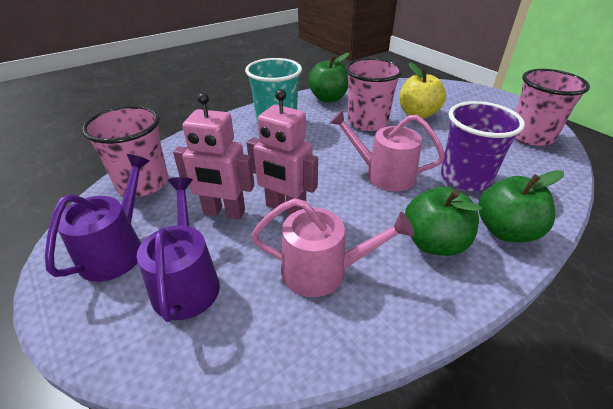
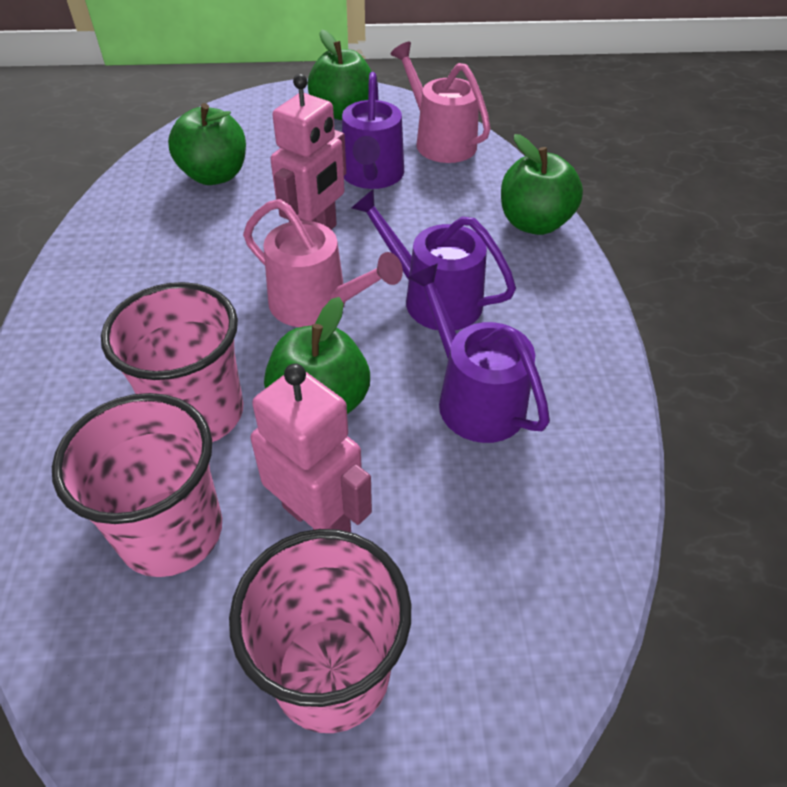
green apple: [308,53,350,102] [405,187,482,256] [478,170,564,242] = 3 -> [168,103,246,185] [264,297,370,414] [308,29,372,120] [501,134,583,235] = 4
purple cup: [441,101,525,191] = 1 -> none = 0
purple watering can: [45,154,150,282] [137,177,220,322] = 2 -> [342,72,404,189] [352,188,516,330] [408,264,550,443] = 3
turquoise cup: [245,58,302,124] = 1 -> none = 0
yellow apple: [399,62,446,119] = 1 -> none = 0

